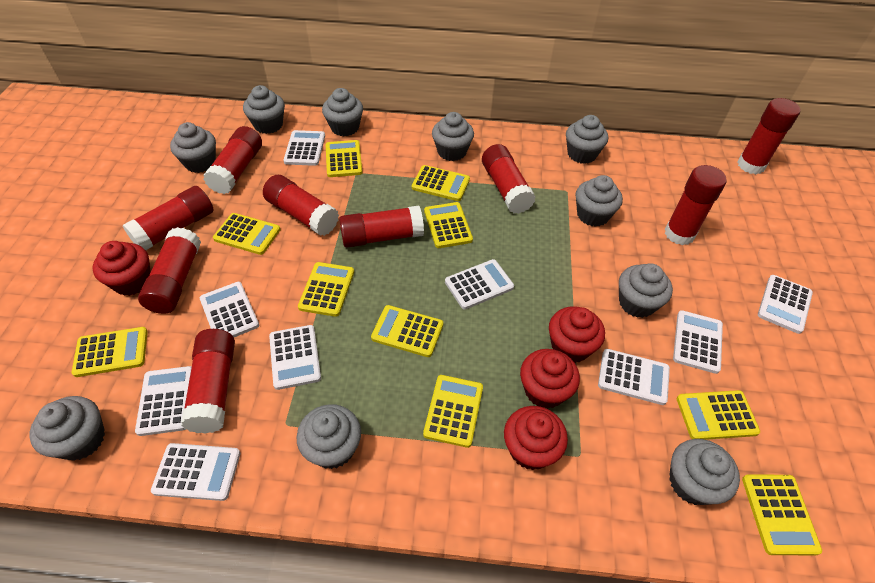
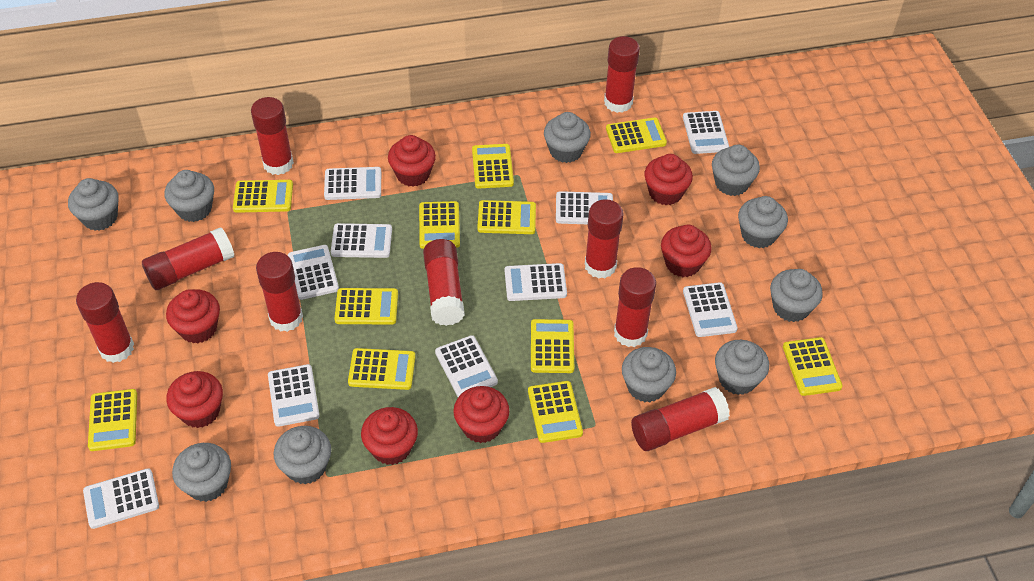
red cupcake: [93,241,151,296] [504,406,568,470] [520,349,580,409] [549,307,605,363] = 4 -> [166,289,220,343] [166,371,223,428] [361,407,418,465] [388,135,436,187] [453,386,509,443] [644,154,693,205] [661,225,712,277] = 7
white calculator: [135,366,192,436] [151,443,240,501] [200,282,259,337] [269,325,321,390] [283,130,325,166] [445,259,514,309] [598,349,670,405] [673,310,723,374] [758,275,813,334] = 9 -> [83,468,159,529] [268,364,320,427] [288,245,339,300] [324,167,381,200] [331,223,392,258] [435,335,498,397] [505,263,567,301] [556,191,613,224] [683,111,729,154] [683,282,738,337] = 10
yellow calculator: [72,327,148,377] [213,213,280,255] [298,262,354,317] [326,140,363,177] [371,305,443,357] [412,165,470,201] [423,375,483,448] [424,202,473,248] [677,390,760,440] [742,474,822,555] = 10 -> [88,389,137,451] [233,180,293,213] [334,288,398,324] [348,348,415,390] [419,201,460,249] [472,144,514,188] [477,200,536,234] [528,381,583,443] [531,319,574,373] [606,117,667,153] [783,337,843,396] = 11

